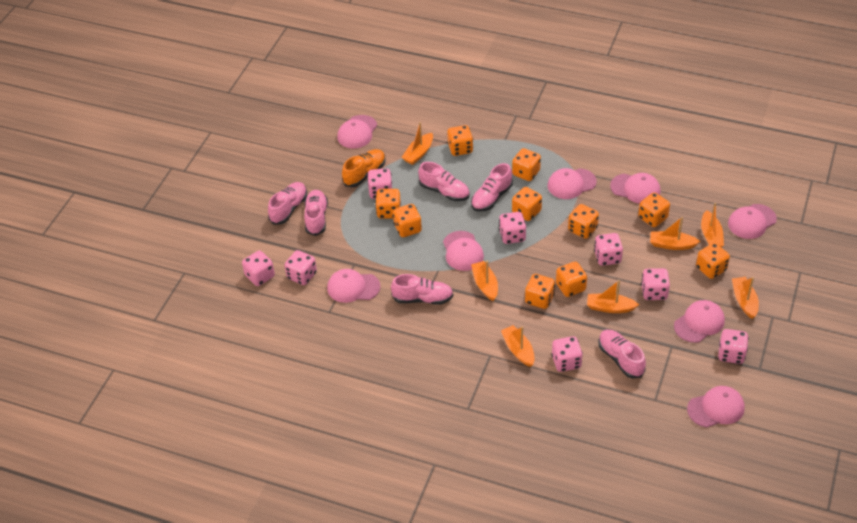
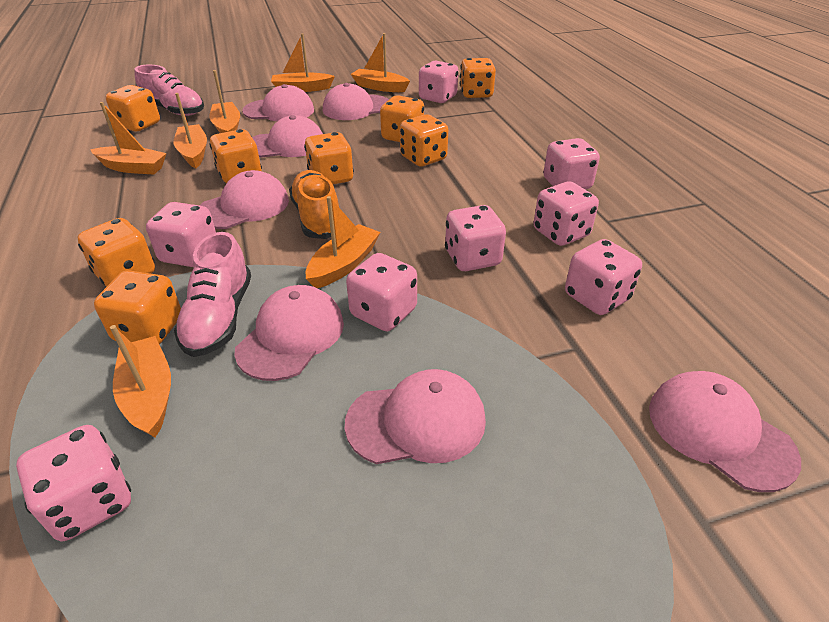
orange dice: [375,189,401,219] [393,204,422,237] [447,125,473,156] [512,148,541,181] [512,187,542,221] [525,274,555,309] [556,262,587,297] [568,204,599,239] [638,193,670,227] [696,243,730,279] = 10 -> [78,218,155,287] [94,271,181,344] [106,85,160,132] [209,129,262,183] [304,132,354,184] [380,95,424,142] [400,114,448,167] [460,58,496,98] = 8
pink cap: [327,269,381,303] [337,115,377,149] [443,231,484,271] [548,168,597,199] [610,173,661,204] [674,300,725,343] [687,386,745,428] [728,204,777,239] = 8 -> [199,170,289,229] [234,285,344,381] [242,84,314,122] [252,115,323,158] [323,83,389,120] [345,369,486,464] [649,371,801,492] = 7
pink shoe: [268,182,307,225] [304,190,328,236] [391,274,453,305] [418,162,470,201] [471,163,513,211] [598,330,646,379] = 6 -> [134,65,204,116] [174,232,251,357] = 2

